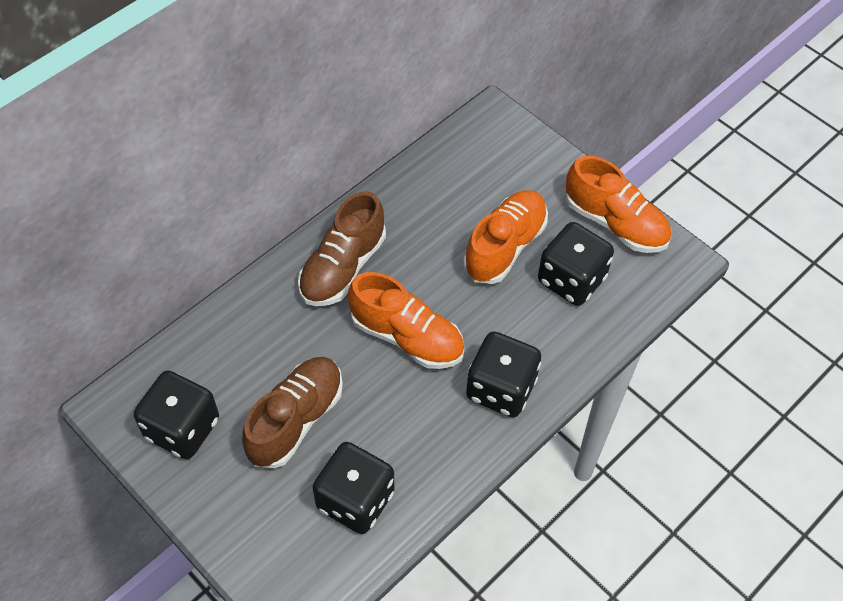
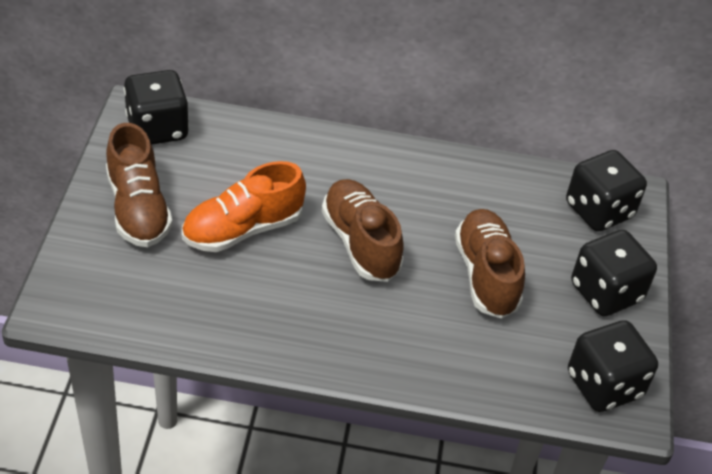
brown shoe: [242,357,343,468] [298,191,386,306] = 2 -> [106,123,173,247] [322,179,404,282] [455,209,525,319] = 3
orange shoe: [348,272,465,369] [463,190,548,284] [566,156,671,253] = 3 -> [182,161,306,252] = 1

